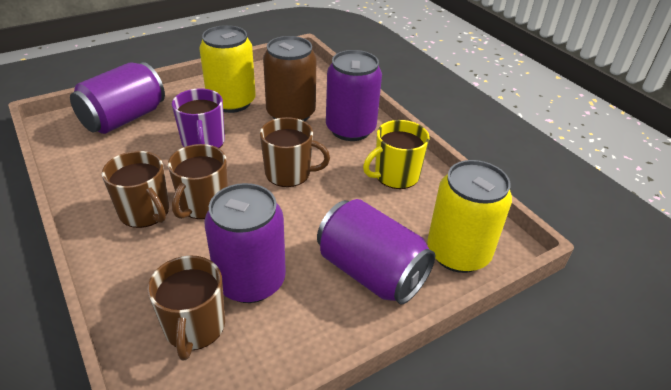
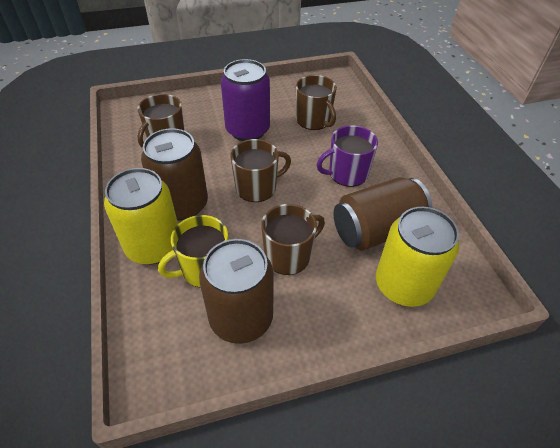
brown can: [263,36,316,121] = 1 -> [141,128,208,220] [199,239,274,344] [334,177,433,250] = 3
purple can: [70,62,165,134] [204,183,286,303] [317,199,435,305] [326,50,382,141] = 4 -> [221,59,270,141] = 1

